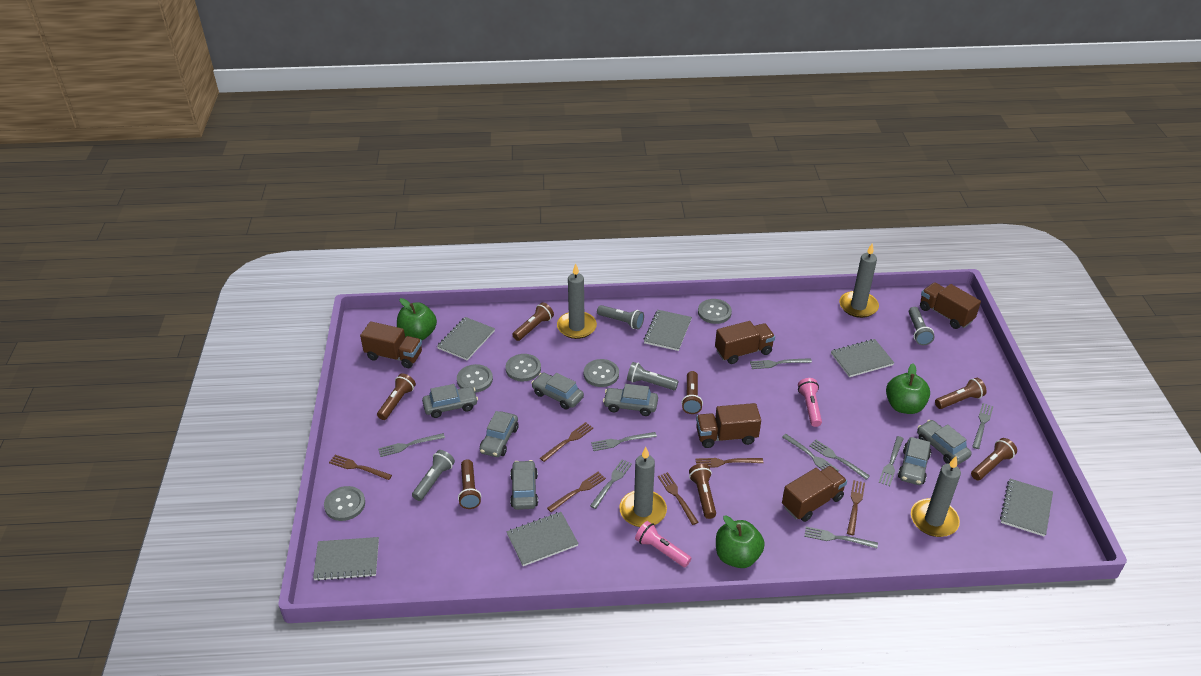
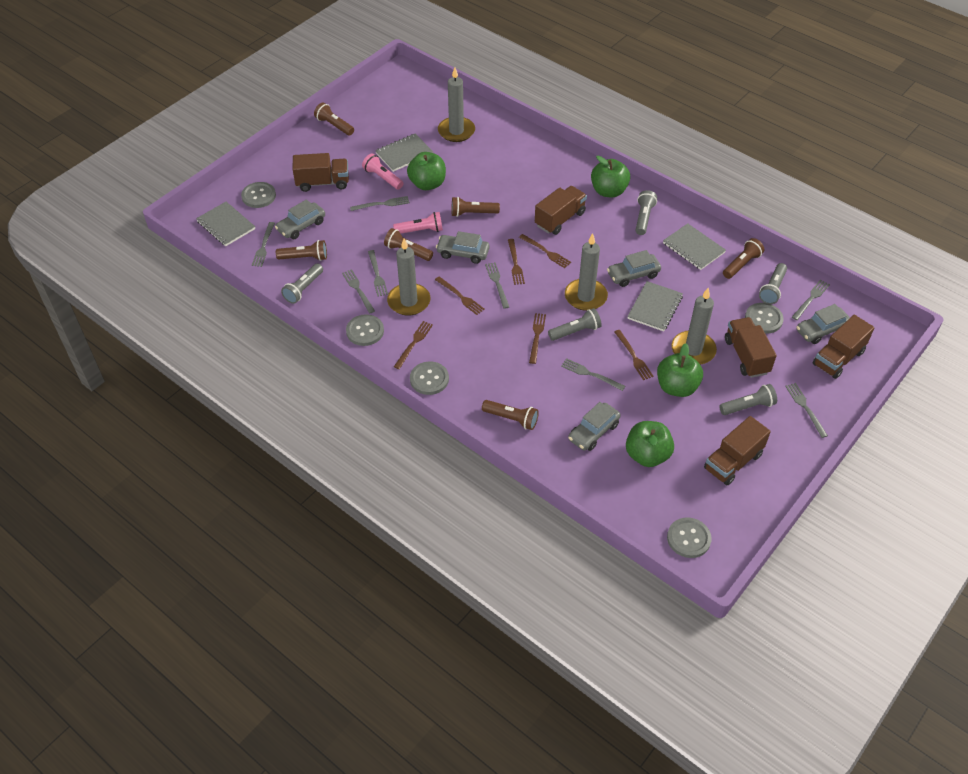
brown flashlight: [377,373,416,420] [458,459,481,509] [512,302,554,341] [681,371,703,414] [689,464,716,519] [935,378,987,409] [971,438,1017,480] = 7 -> [276,240,327,261] [314,102,354,136] [384,228,433,261] [452,197,500,217] [482,400,539,430] [723,238,764,279] = 6
green apple: [397,298,437,340] [716,515,765,568] [886,363,930,414] = 3 -> [407,152,446,190] [591,156,630,197] [626,421,674,467] [657,343,703,397] = 4
grey car: [422,384,478,418] [480,411,518,457] [510,460,538,510] [531,372,584,410] [603,384,658,416] [898,437,931,485] [917,420,972,465] = 7 -> [275,200,325,239] [436,231,490,264] [568,402,621,451] [607,250,661,287] [797,304,850,344] = 5
grey flashlight: [412,450,455,501] [597,305,644,329] [627,362,679,390] [909,307,935,345] = 4 -> [281,263,323,304] [548,308,602,341] [635,190,657,235] [719,384,777,415] [759,263,787,304] = 5
grey fork: [378,433,445,457] [590,459,632,509] [591,432,657,451] [750,358,812,369] [782,434,839,471] [804,527,878,548] [809,440,870,480] [879,436,904,486] [972,403,994,449] = 9 -> [252,222,275,267] [342,269,375,314] [350,196,410,211] [368,250,388,297] [485,262,509,309] [561,358,625,391] [785,383,828,438] [792,280,830,320] = 8
grey notebook: [313,537,379,581] [437,317,495,360] [507,512,579,566] [644,310,692,351] [831,339,894,377] [1000,479,1053,537] = 6 -> [196,202,255,246] [375,134,433,172] [627,281,683,331] [663,223,726,270] = 4

